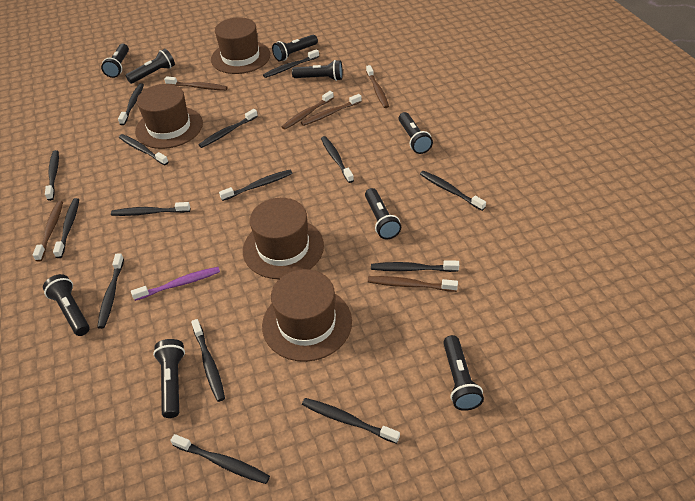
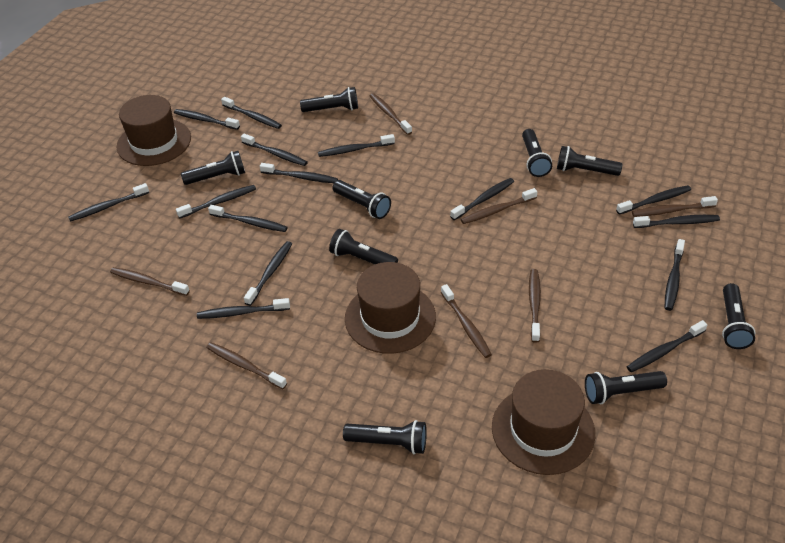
brown hat: [135,84,203,149] [211,17,270,74] [243,198,324,279] [262,269,352,362] = 4 -> [117,95,191,166] [345,262,436,354] [492,369,595,475] = 3
brown toothbrush: [33,201,63,262] [164,76,227,90] [281,91,334,130] [301,94,362,126] [366,65,389,108] [368,276,458,292] = 6 -> [110,267,190,296] [207,342,287,389] [370,93,412,135] [441,284,492,358] [461,188,537,224] [529,269,541,343] [632,196,718,217] = 7
purple toothbrush: [131,267,220,301] = 1 -> none = 0

